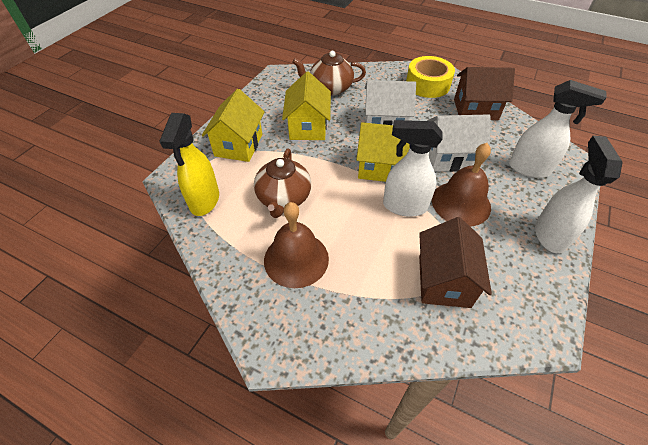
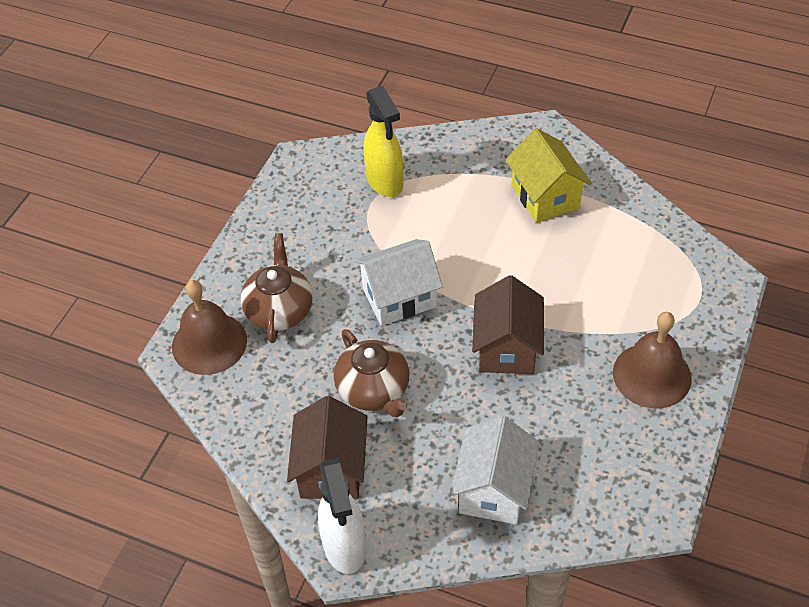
white spray bottle: [383,120,443,217] [509,80,607,178] [535,136,623,254] = 3 -> [318,458,366,574] = 1
yellow house: [202,89,265,162] [282,71,331,140] [356,122,410,182] = 3 -> [506,128,591,223] = 1
yellow tape: [406,56,455,98] = 1 -> none = 0

